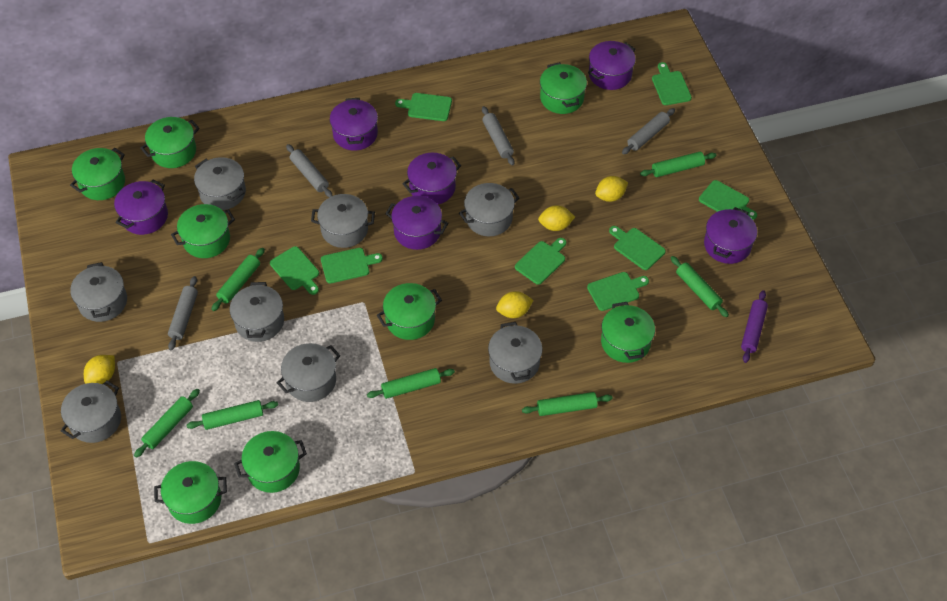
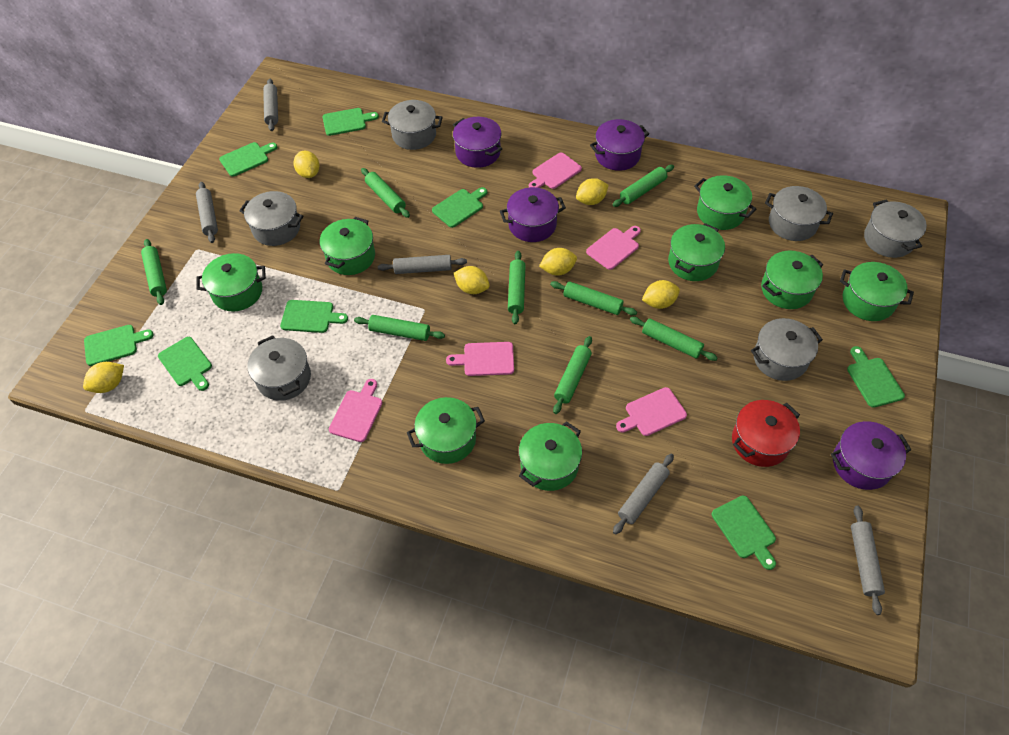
green rolling pin: [134,389,200,458] [186,400,278,430] [211,248,265,311] [367,368,455,399] [522,392,613,416] [640,152,717,177] [671,256,729,317] = 7 -> [141,239,167,305] [354,315,445,341] [361,168,410,218] [508,251,526,324] [550,281,637,315] [553,336,592,414] [613,165,674,207] [630,317,718,361] = 8
grey pot: [61,381,121,443] [70,262,127,322] [194,157,246,210] [230,282,284,342] [277,343,341,402] [311,194,375,248] [459,183,519,236] [488,322,542,384] = 8 -> [239,191,303,246] [247,335,311,401] [382,100,443,150] [751,318,823,381] [765,186,833,241] [864,199,927,258] = 6
grey rolling pin: [168,276,198,350] [286,144,332,197] [482,106,515,166] [622,108,675,155] = 4 -> [196,182,218,243] [263,79,278,131] [378,255,467,274] [613,454,674,535] [851,505,885,615] = 5
pink cutting board: none = 0 -> [329,379,382,442] [446,342,514,376] [529,153,582,189] [586,226,641,270] [616,387,687,436] = 5
purple pot: [114,180,168,235] [330,98,378,150] [385,196,448,250] [402,153,461,204] [588,41,636,90] [704,207,757,264] = 6 -> [453,117,502,168] [500,187,566,242] [590,119,649,171] [831,421,911,490] = 4
purple rolling pin: [741,290,768,363] = 1 -> none = 0
red pot: none = 0 -> [732,400,800,467] = 1
yellow lemon: [84,355,115,384] [496,291,533,318] [538,205,575,231] [595,176,628,202] = 4 -> [83,362,124,393] [294,151,319,178] [454,266,490,294] [539,248,577,276] [576,178,609,205] [642,280,680,309] = 6

